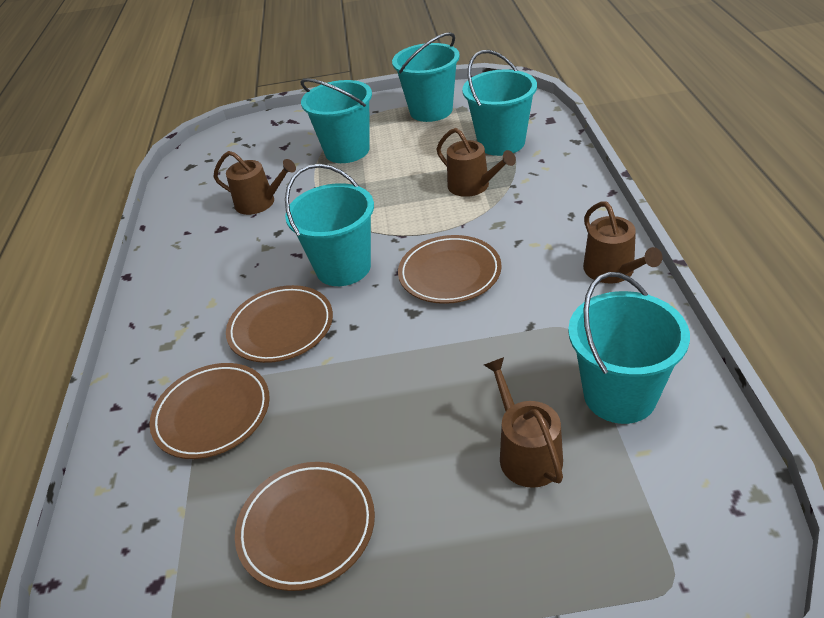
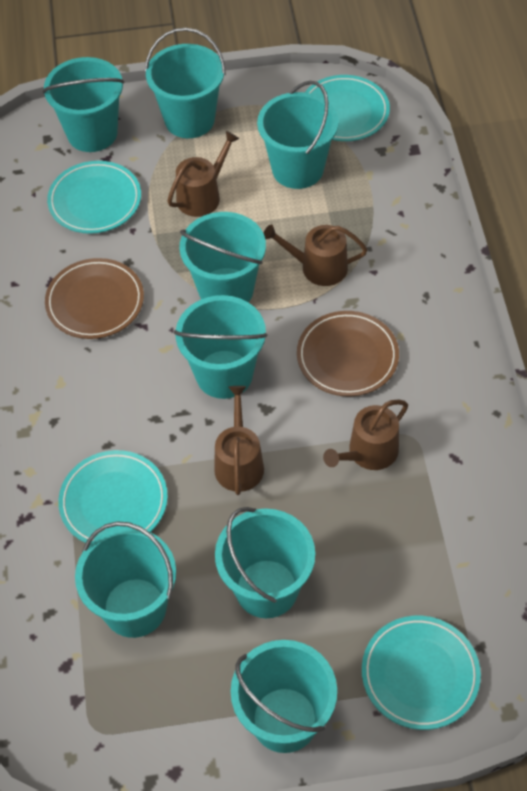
brown plate: [149,363,270,459] [226,285,333,363] [235,462,375,591] [398,235,501,304] = 4 -> [45,258,144,339] [297,311,399,396] = 2
turquoise bucket: [285,164,374,286] [301,78,372,163] [392,32,460,122] [462,50,537,156] [568,272,690,424] = 5 -> [42,57,124,152] [75,521,176,638] [145,28,226,138] [174,295,268,399] [179,212,266,302] [215,507,315,618] [231,640,337,753] [257,81,338,189] = 8
turquoise plate: none = 0 -> [47,161,141,234] [58,450,168,543] [305,75,390,141] [362,616,481,730] = 4

